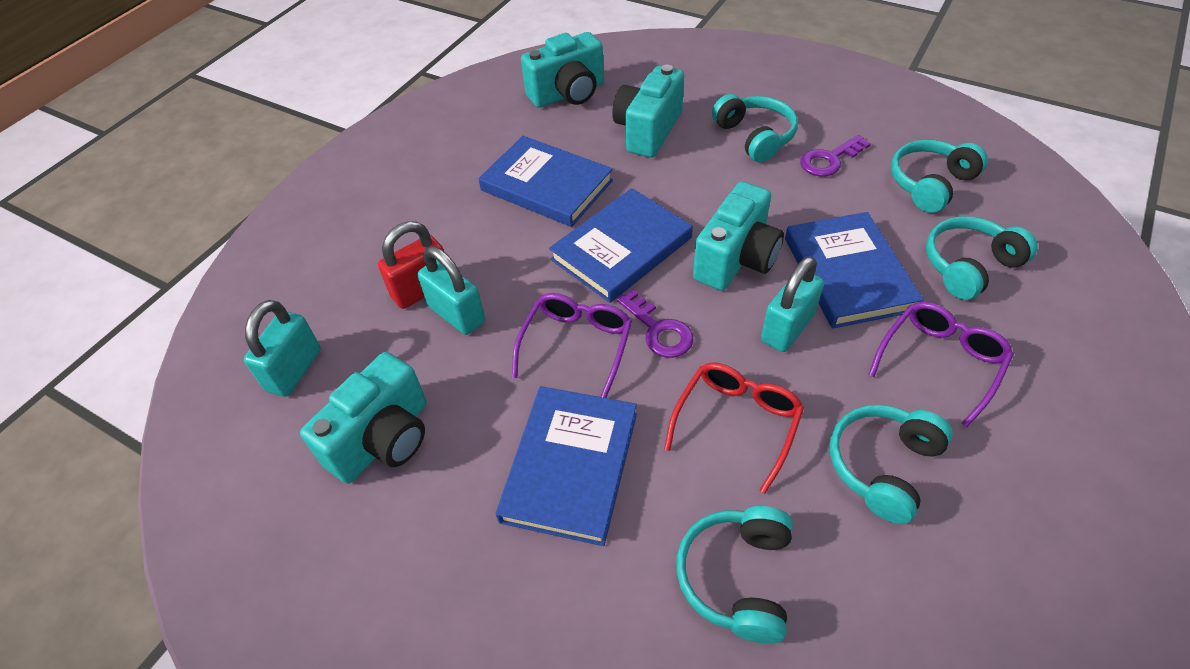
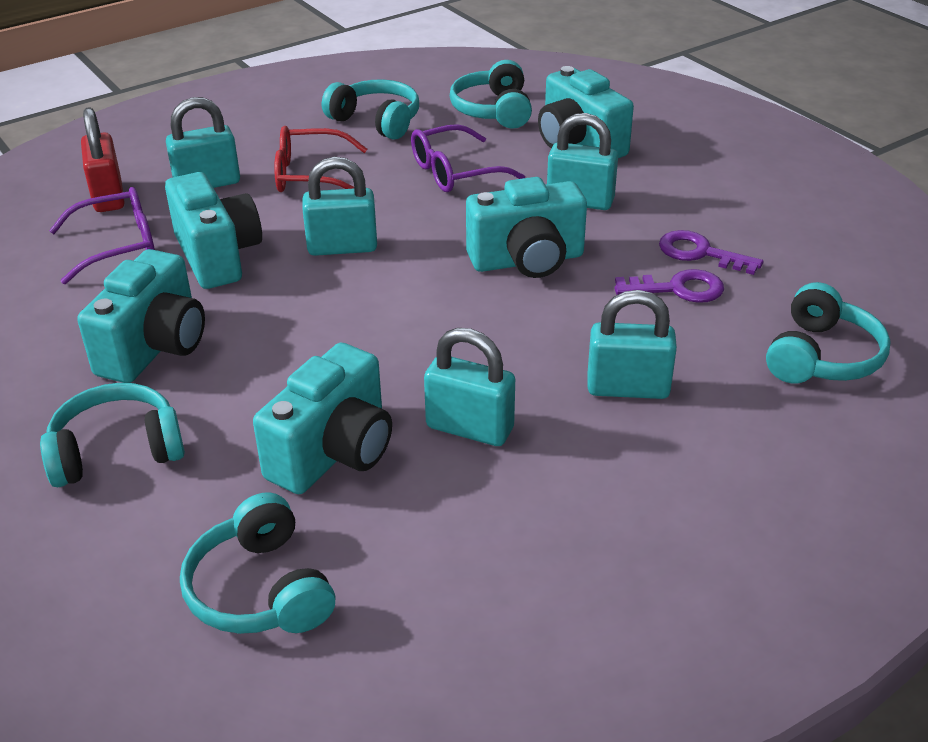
blue book: [478,136,613,227] [496,386,637,546] [549,188,693,303] [785,212,924,328] = 4 -> none = 0
turquoise camera: [300,352,427,484] [521,32,604,108] [612,65,684,158] [693,181,784,291] = 4 -> [77,249,205,383] [165,172,262,289] [253,343,392,494] [466,177,587,278] [538,66,634,158] = 5
turquoise padlock: [244,300,321,397] [417,246,485,335] [761,256,824,352] = 3 -> [166,97,240,188] [302,157,377,256] [424,328,515,446] [547,113,618,210] [587,290,677,399] = 5

